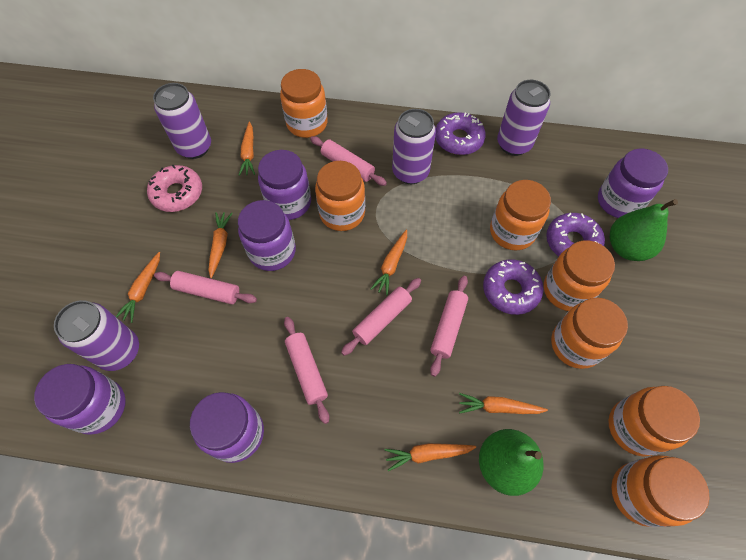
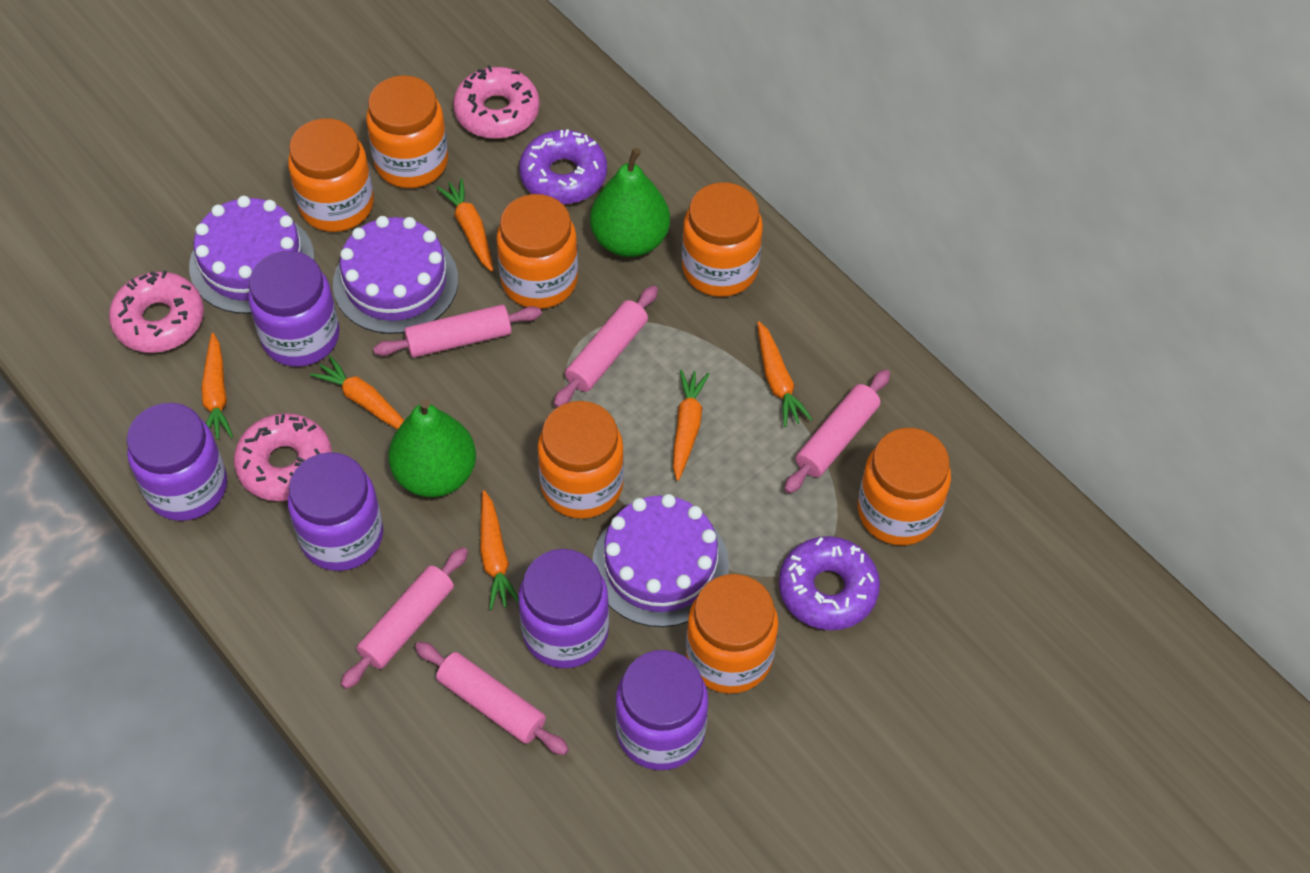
pink donut: [147,165,202,212] = 1 -> [109,270,204,353] [234,413,332,501] [453,65,540,139] = 3
purple cake: none = 0 -> [189,196,315,314] [333,216,458,334] [592,494,729,627] = 3
purple can: [54,300,139,371] [153,83,211,159] [392,109,436,184] [497,80,550,156] = 4 -> none = 0
purple donut: [435,112,486,155] [483,259,544,315] [546,213,605,256] = 3 -> [519,129,607,204] [779,536,880,630] = 2

